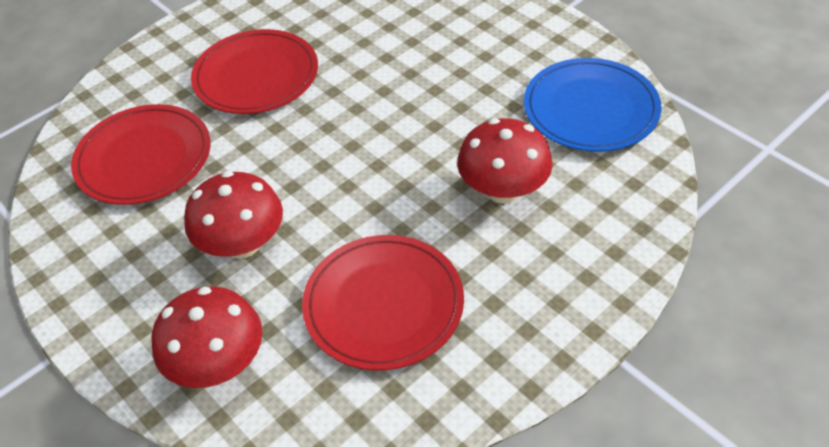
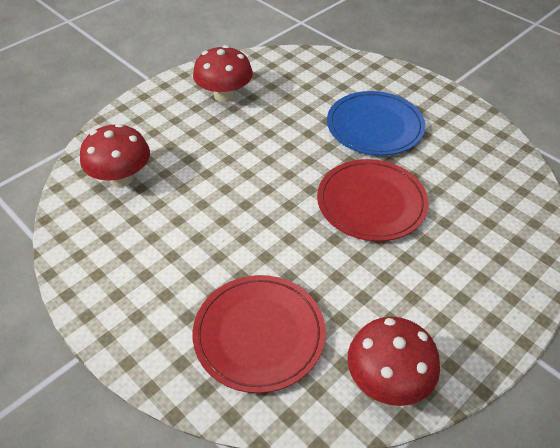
red plate: [71,104,211,205] [191,29,318,114] [302,235,464,370] = 3 -> [193,275,325,393] [317,159,429,241] = 2

